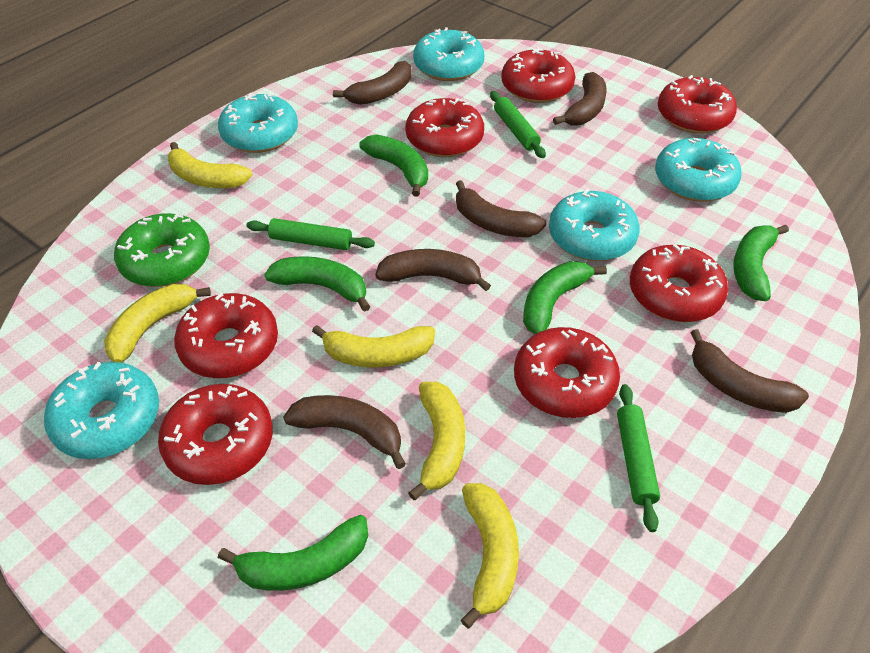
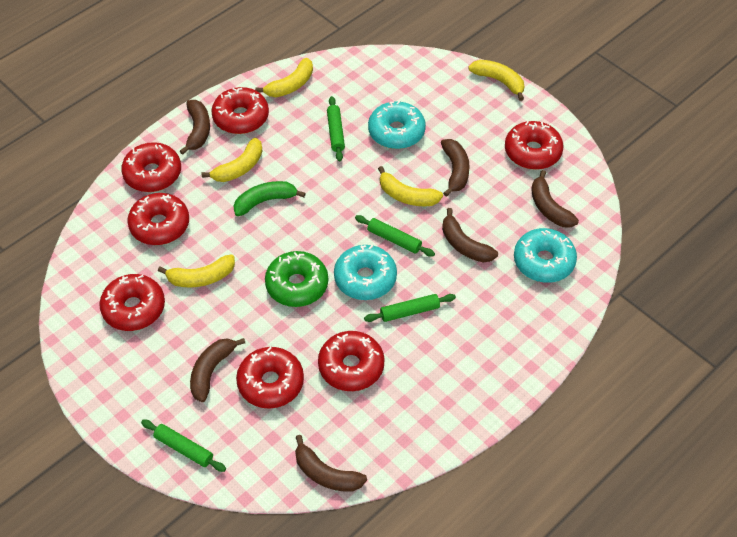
green banana: [218,515,368,591] [264,256,370,312] [359,134,428,197] [523,261,607,334] [733,225,789,301] = 5 -> [233,181,306,216] = 1
green rolling pin: [246,218,375,250] [490,91,546,158] [617,384,660,532] = 3 -> [141,420,226,472] [327,96,345,162] [355,215,435,257] [364,294,456,322] = 4
turquoise donut: [44,362,159,459] [218,93,298,153] [413,27,484,81] [549,189,640,261] [655,138,742,202] = 5 -> [334,245,397,300] [368,101,426,149] [514,228,577,283] = 3

